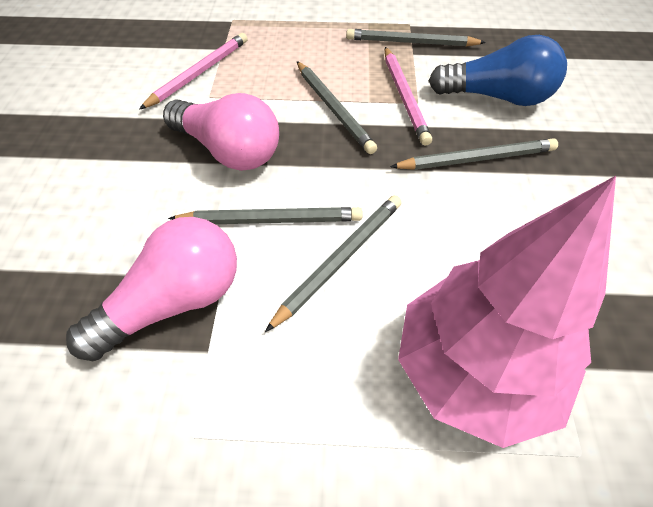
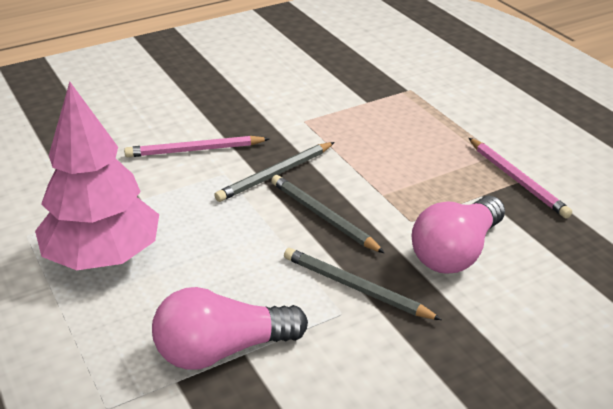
blue light bulb: [429,35,567,106] = 1 -> none = 0
grey pencil: [168,207,363,224] [265,195,402,332] [297,61,377,154] [346,29,486,47] [390,138,558,170] = 5 -> [214,142,335,202] [271,175,385,253] [284,248,442,320] = 3

